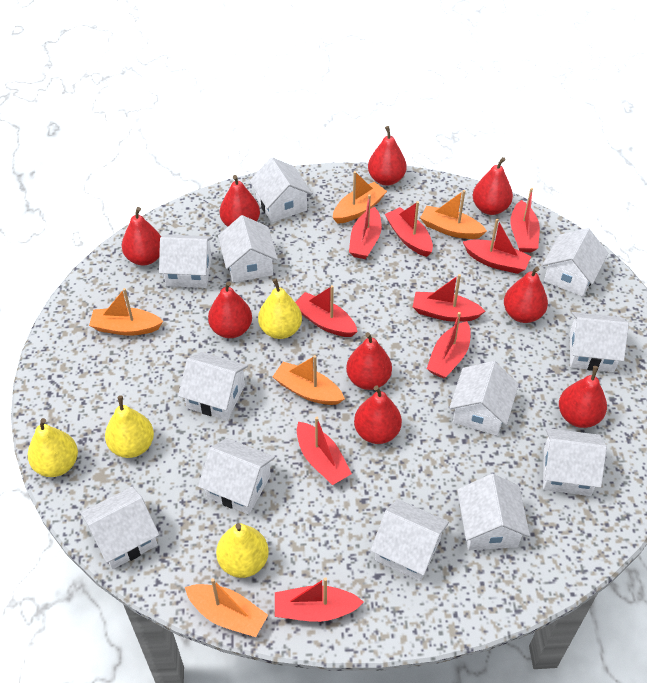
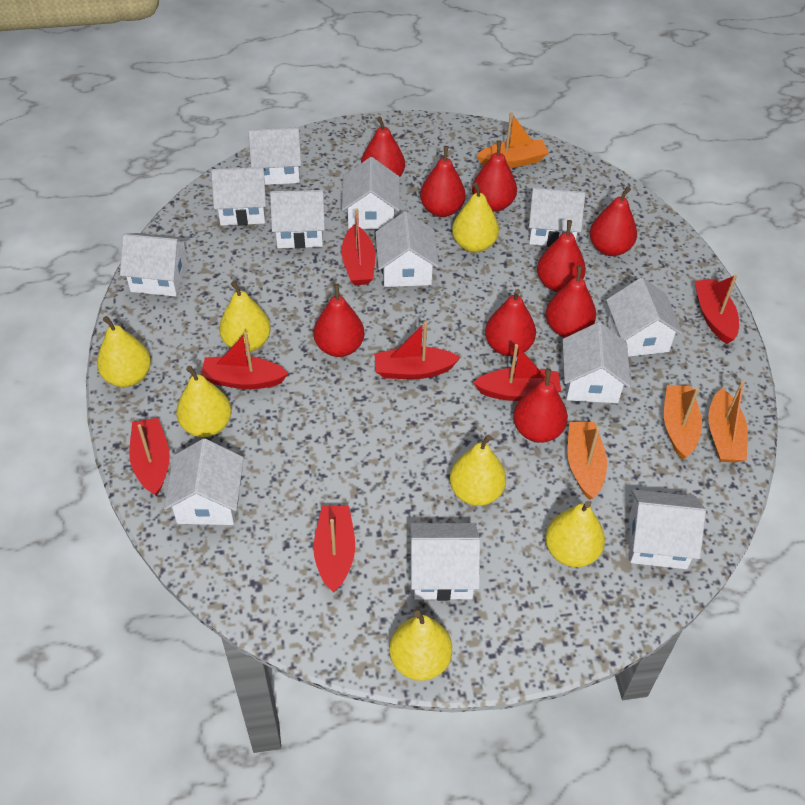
orange boat: [89,288,163,336] [185,578,268,637] [272,355,345,405] [333,171,387,224] [420,190,487,239] = 5 -> [476,112,549,168] [567,422,607,500] [664,385,702,459] [709,381,748,463] = 4
red boat: [275,577,364,622] [295,285,358,337] [297,417,352,485] [349,194,382,259] [385,201,433,257] [413,274,485,322] [427,312,471,379] [463,219,531,274] [511,188,540,252] = 9 -> [129,418,170,496] [201,332,289,389] [313,506,355,592] [341,208,375,285] [374,321,461,379] [473,344,561,401] [695,274,739,344] = 7
yellow pear: [28,418,78,477] [105,396,154,458] [216,523,269,578] [258,278,302,339] = 4 -> [97,316,151,387] [176,366,231,437] [219,281,271,352] [389,610,452,681] [450,435,506,506] [452,182,499,253] [545,501,605,567] = 7

